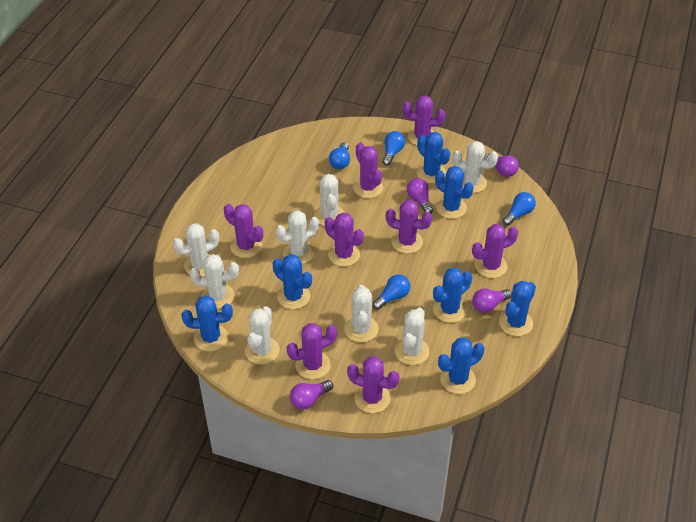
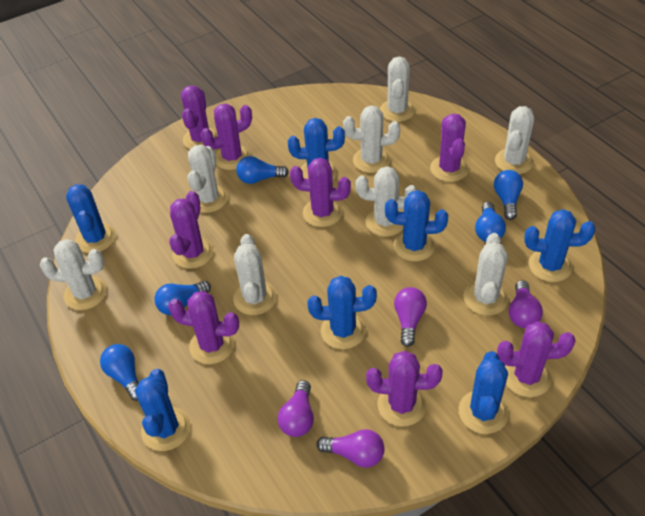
blue light bulb: [329,142,350,169] [373,274,410,310] [383,131,405,166] [503,192,536,226] = 4 -> [100,344,139,401] [154,281,211,315] [236,156,289,184] [475,202,506,242] [494,170,523,220] = 5

